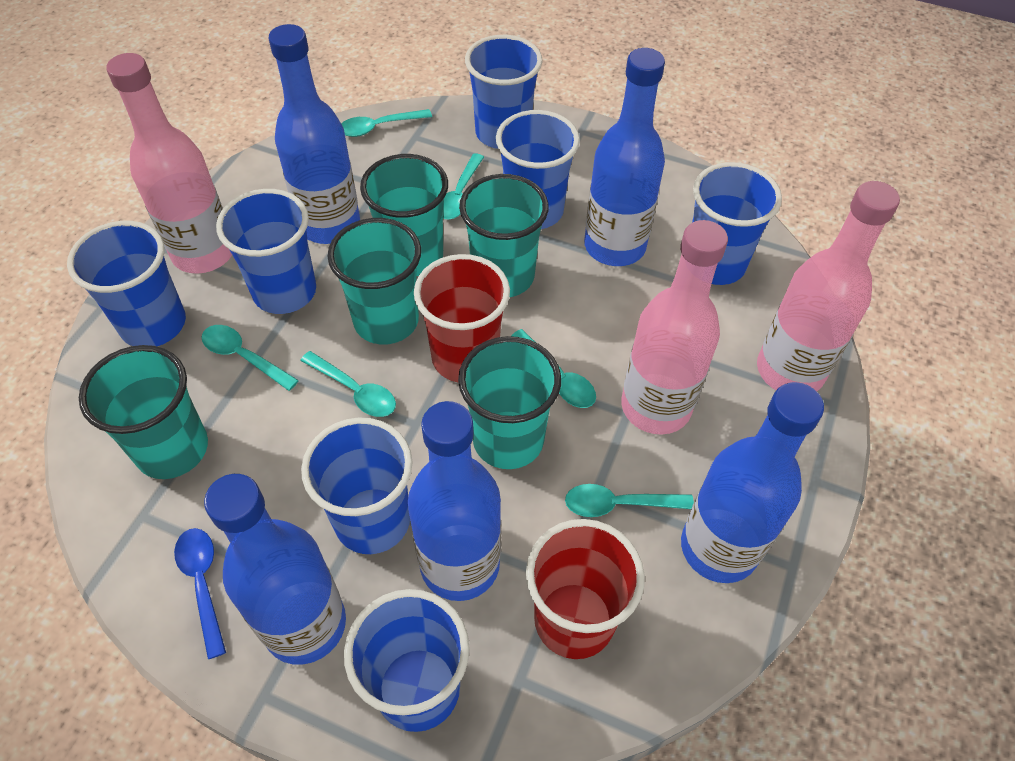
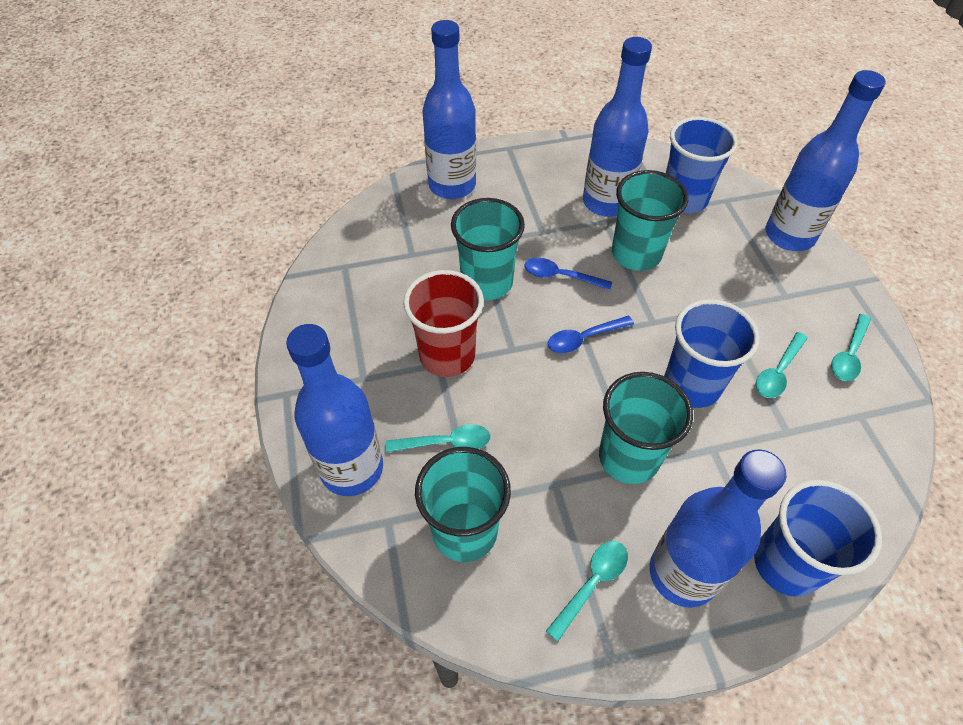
blue cup: [67,221,186,346] [216,189,316,314] [301,417,413,554] [344,589,470,732] [465,35,543,149] [496,110,580,229] [692,162,782,285] = 7 -> [664,299,760,408] [666,117,738,213] [754,480,882,597] = 3
blue spoon: [174,528,226,659] = 1 -> [525,258,612,290] [548,316,634,353] = 2
pink bottle: [106,53,232,274] [621,220,728,435] [757,181,900,391] = 3 -> none = 0
red cup: [414,254,510,382] [526,519,645,659] = 2 -> [403,270,484,377] = 1
turquoise cup: [79,345,208,479] [327,218,421,345] [360,154,448,276] [458,336,561,469] [459,174,549,297] = 5 -> [415,447,511,562] [451,198,525,300] [599,372,693,484] [612,170,688,271] = 4
turquoise spoon: [201,325,299,391] [300,351,396,417] [341,109,432,137] [443,153,484,219] [511,329,596,408] [565,484,694,517] = 6 -> [386,424,491,452] [546,541,628,641] [756,332,808,398] [831,314,871,381] = 4

